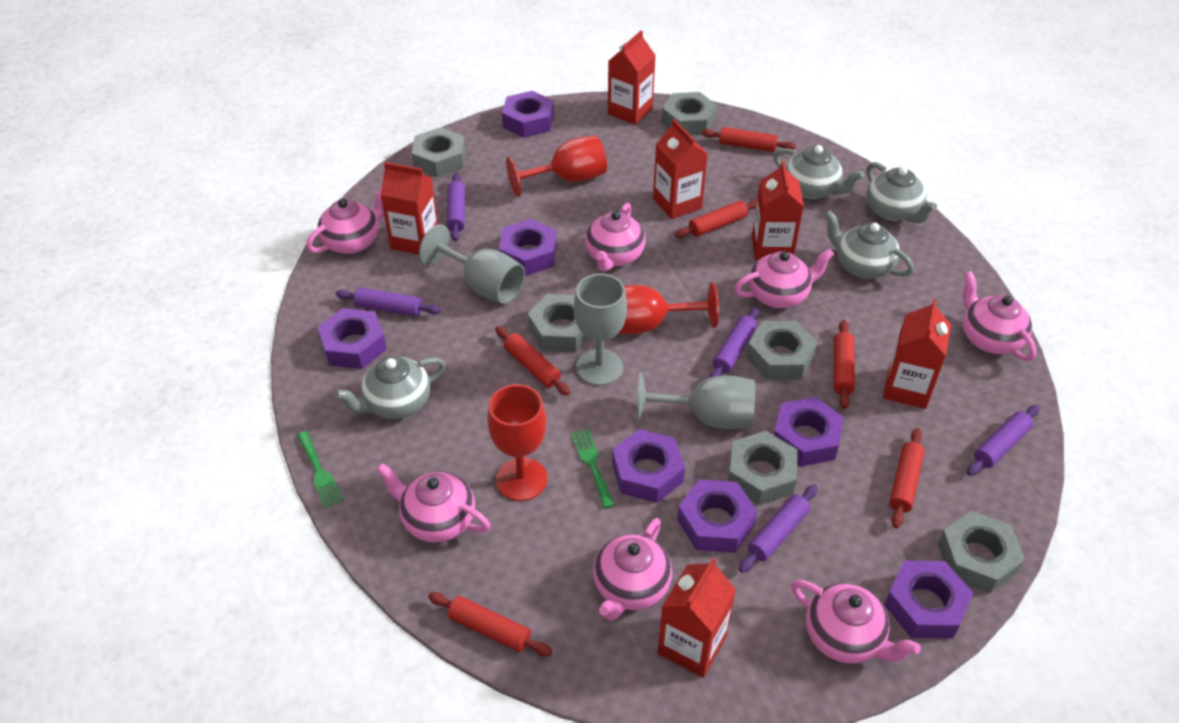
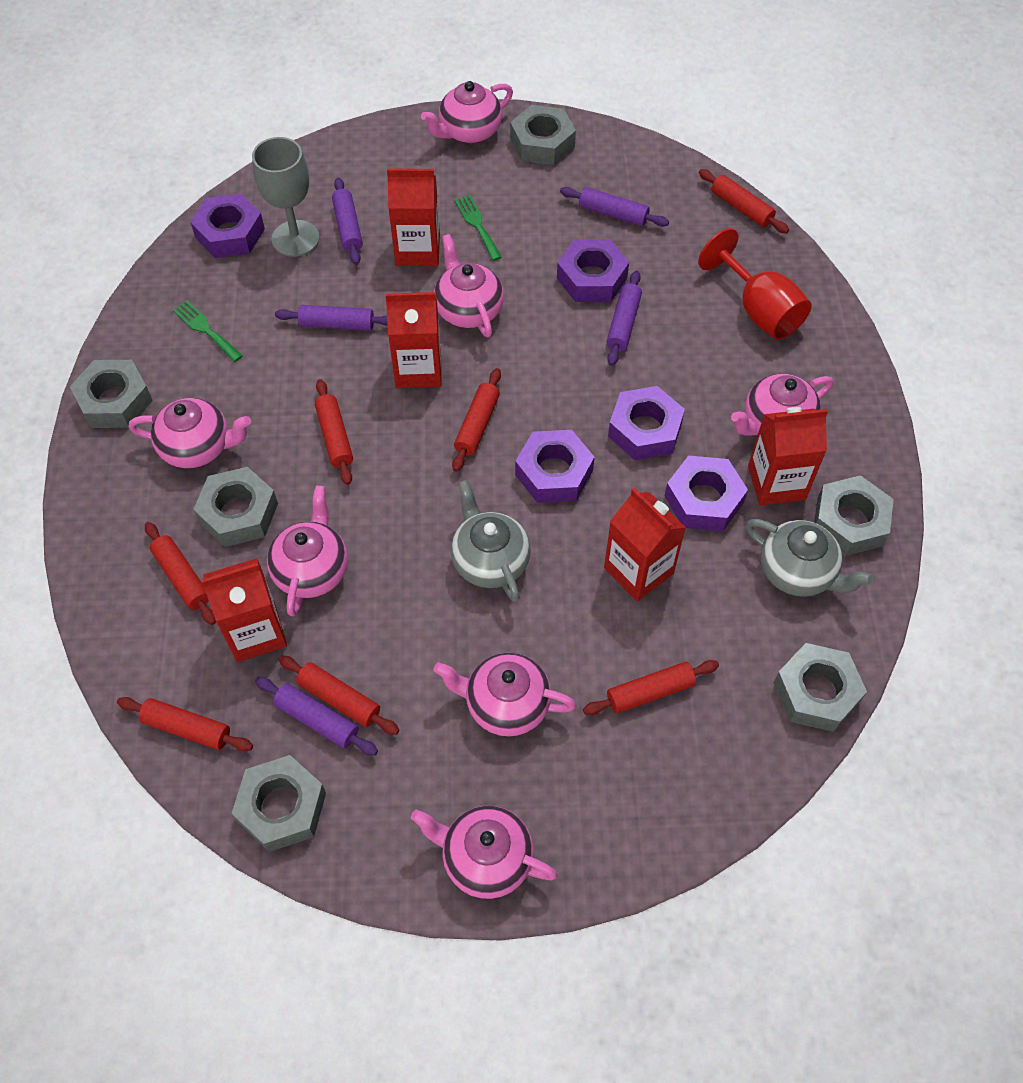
grey goblet: [419,224,525,304] [574,274,627,386] [636,372,755,429] = 3 -> [252,137,319,257] = 1
grey teapot: [334,357,446,419] [773,145,864,199] [824,210,914,279] [867,162,937,223] = 4 -> [451,480,531,602] [746,519,873,597] = 2
purple nut: [318,308,387,369] [499,219,557,276] [502,91,554,138] [612,429,685,503] [677,479,757,553] [774,397,844,467] [884,561,973,638] = 7 -> [191,193,265,258] [515,430,595,503] [557,239,629,302] [608,386,685,460] [664,456,748,531] = 5
red carton: [380,162,438,255] [608,30,656,125] [653,119,708,219] [658,558,736,678] [752,161,804,261] [883,299,951,409] = 6 -> [201,558,287,662] [385,292,442,388] [387,169,440,266] [604,488,686,602] [748,407,828,506] = 5
red goblet: [487,384,547,501] [506,135,607,197] [618,282,719,334] = 3 -> [698,228,812,340] = 1
red rolling pin: [428,592,552,656] [495,326,570,396] [675,200,757,238] [701,127,796,152] [834,320,855,409] [889,428,925,528] = 6 -> [117,697,253,751] [145,522,216,625] [278,655,399,735] [315,379,353,485] [452,368,501,472] [583,660,719,715] [699,169,789,234] = 7

